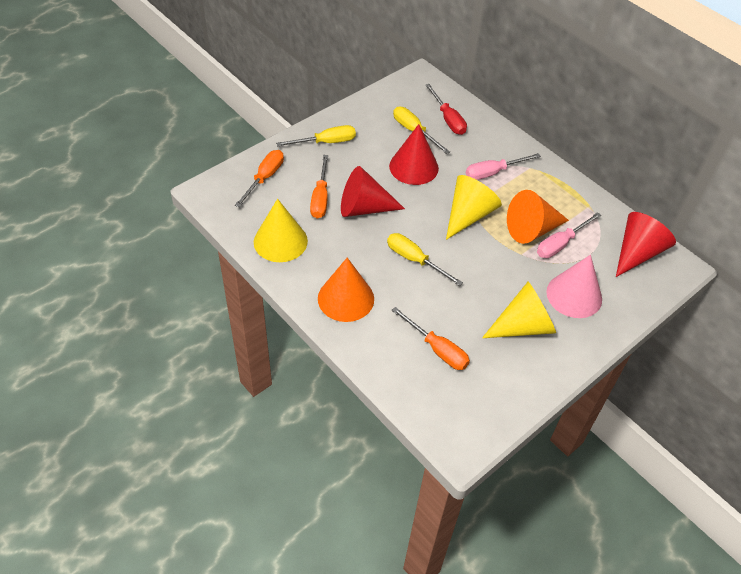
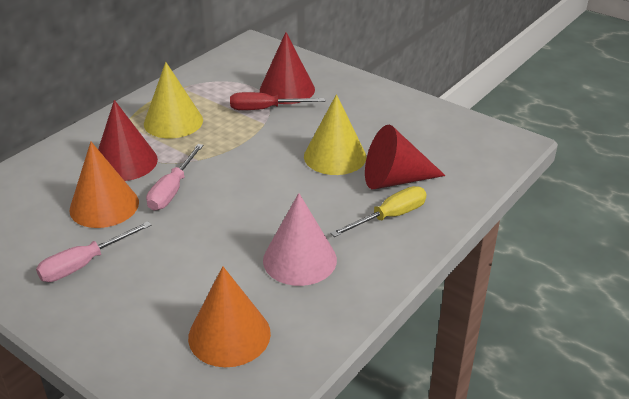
orange screwdriver: [235,150,284,207] [310,155,328,219] [391,307,470,370] = 3 -> none = 0
yellow cone: [254,199,308,262] [446,175,502,240] [482,282,556,338] = 3 -> [144,62,203,138] [304,94,366,175] = 2
yellow screwdriver: [276,125,356,147] [387,233,463,286] [393,106,450,154] = 3 -> [330,186,427,237] = 1

